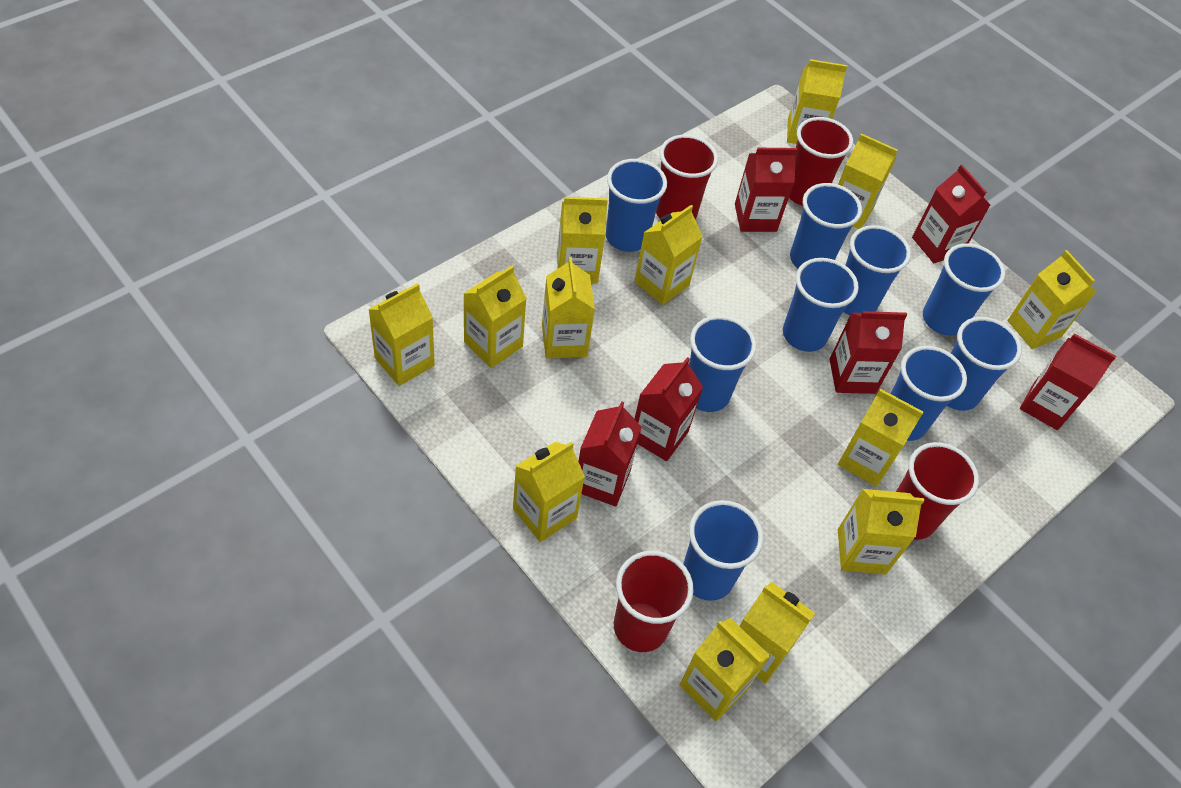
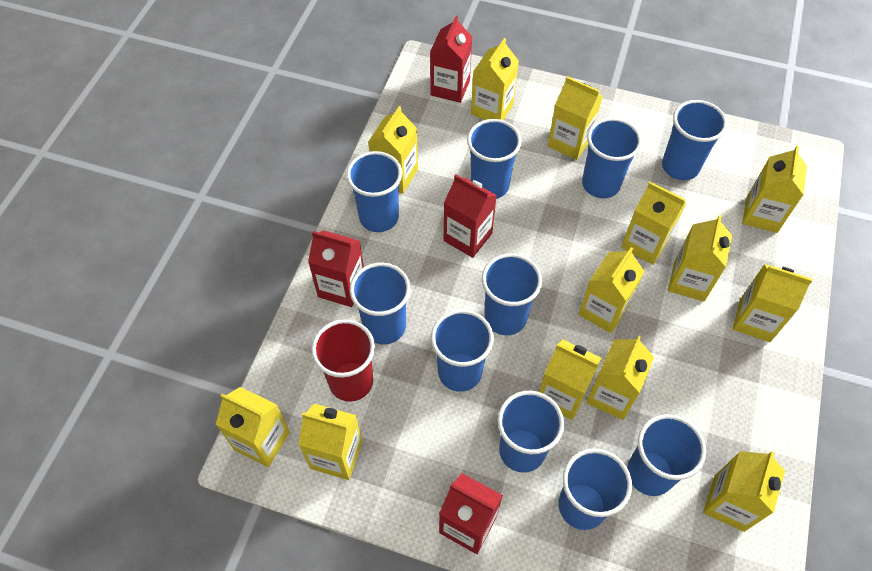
blue cup: [606,159,667,252] [683,500,763,601] [689,315,757,412] [783,258,859,352] [790,183,862,268] [843,225,911,315] [890,346,967,441] [923,244,1005,336] [947,317,1022,411] = 9 -> [346,151,402,232] [350,262,411,344] [431,309,494,392] [467,119,522,199] [482,253,542,335] [497,391,564,473] [559,448,632,530] [582,118,642,198] [627,414,706,496] [662,100,727,180] = 10
red carton: [578,401,642,506] [635,357,703,461] [735,148,798,232] [830,311,907,394] [912,165,991,263] [1020,334,1116,430] = 6 -> [308,230,364,307] [430,16,472,103] [439,473,503,554] [444,174,497,258] = 4
red cup: [614,551,694,652] [656,135,718,219] [789,117,853,206] [896,442,979,540] = 4 -> [311,319,375,402] = 1

